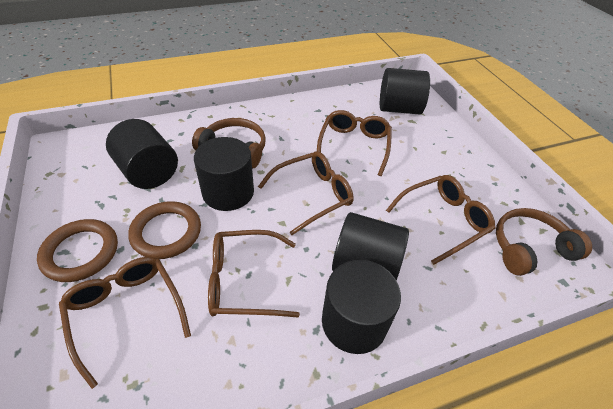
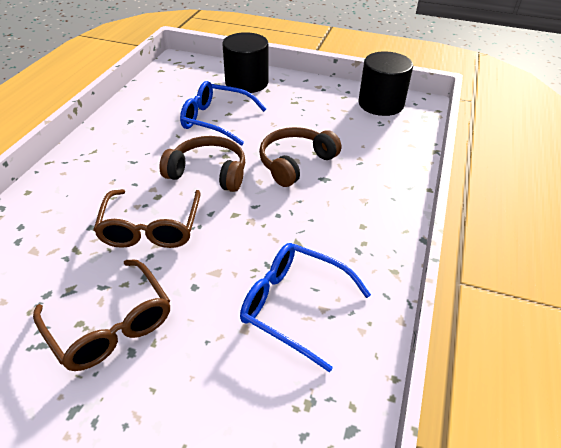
black cylinder: [106,119,178,189] [194,137,254,211] [322,260,401,354] [332,212,409,281] [380,68,430,114] = 5 -> [222,32,268,93] [358,51,413,116] = 2
blue glasses: none = 0 -> [180,81,266,146] [240,243,371,372] = 2
brown glasses: [59,257,191,389] [208,230,300,318] [258,151,354,235] [317,110,392,176] [386,175,495,265] = 5 -> [33,259,170,371] [93,189,201,248] = 2
brown ring: [37,219,118,282] [128,201,201,259] = 2 -> none = 0

